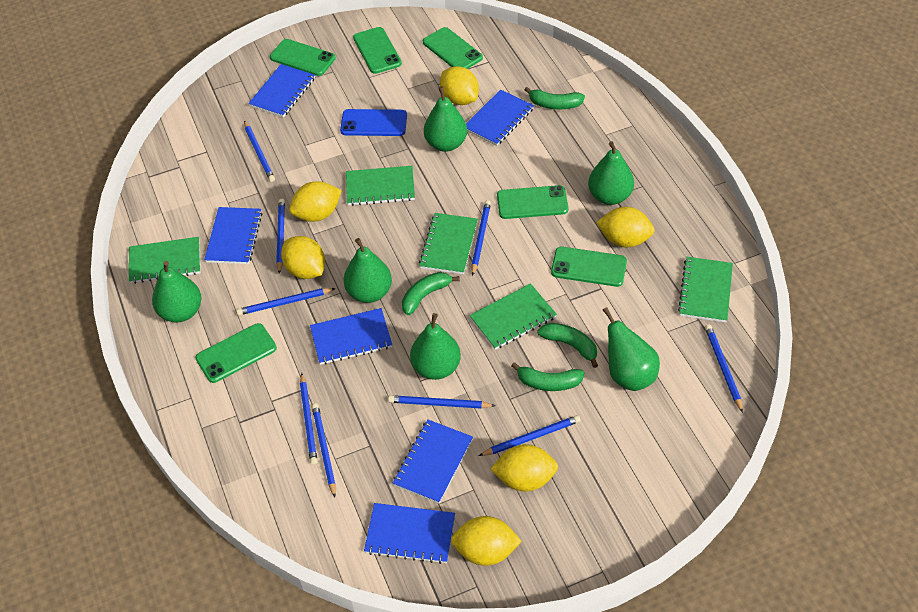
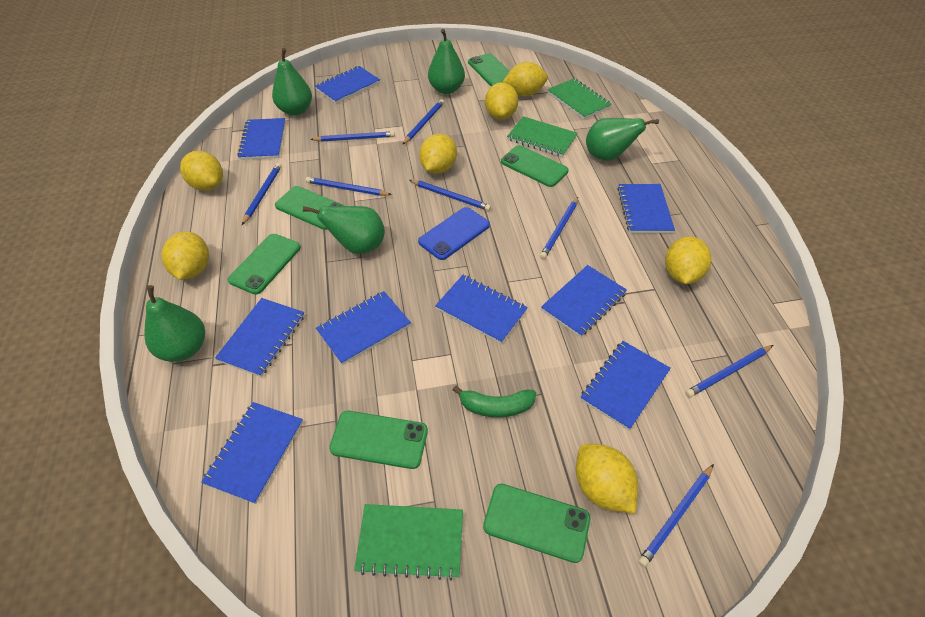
blue notebook: [204,207,262,264] [249,64,315,117] [310,308,392,365] [364,503,455,564] [393,419,473,503] [466,89,534,146] = 6 -> [201,402,303,504] [215,298,305,377] [237,118,286,160] [315,66,380,104] [316,291,411,365] [435,275,528,344] [541,265,627,337] [580,341,671,430] [617,184,675,233] = 9
blue pencil: [236,288,336,315] [244,121,275,182] [276,199,285,274] [300,373,318,465] [312,403,336,498] [388,395,496,409] [471,200,491,276] [479,415,581,456] [705,324,743,413] = 9 -> [242,163,282,225] [306,177,392,196] [310,131,395,142] [402,99,444,145] [409,180,491,211] [540,197,578,259] [638,464,714,567] [685,345,773,398] = 8
green banana: [402,272,460,315] [511,362,584,391] [524,87,585,109] [537,323,598,368] = 4 -> [453,385,536,417] = 1
green notebook: [129,237,200,284] [346,166,415,206] [419,213,478,274] [470,283,557,350] [678,257,733,322] = 5 -> [354,504,463,580] [507,116,578,157] [547,78,612,119] = 3
green pear: [152,261,202,323] [344,238,392,303] [410,313,461,380] [424,86,467,152] [588,141,634,205] [603,307,660,391] = 6 -> [144,285,205,362] [272,48,312,116] [303,206,385,254] [428,29,465,94] [586,118,659,161] = 5
yellow lemon: [281,236,325,279] [289,181,342,222] [440,66,479,105] [451,516,522,566] [490,444,558,492] [596,207,655,247] = 6 -> [161,231,209,280] [180,151,223,191] [419,134,457,174] [485,82,518,120] [503,62,548,96] [576,444,638,513] [665,236,711,284] = 7

